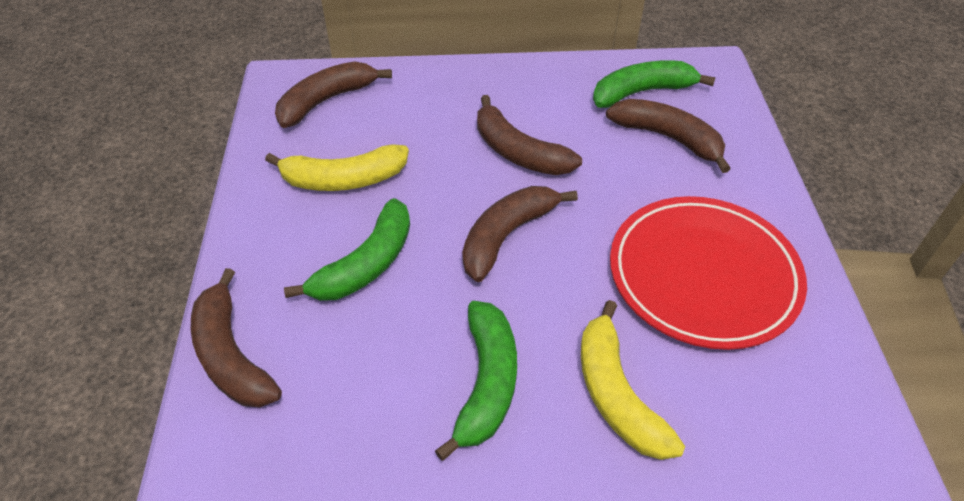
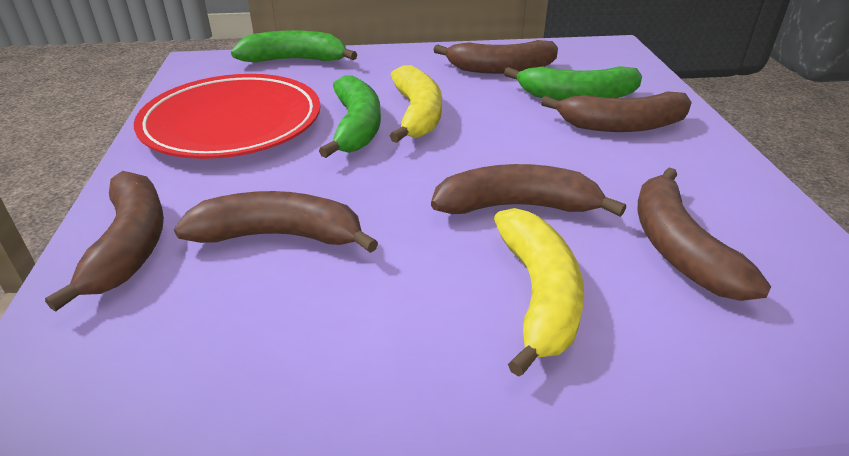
brown banana: [191,268,282,407] [275,61,392,128] [462,186,578,282] [477,95,582,175] [606,99,731,173] = 5 -> [45,171,164,312] [174,191,378,253] [431,164,626,217] [434,40,558,74] [541,91,692,132] [637,168,771,301] = 6

